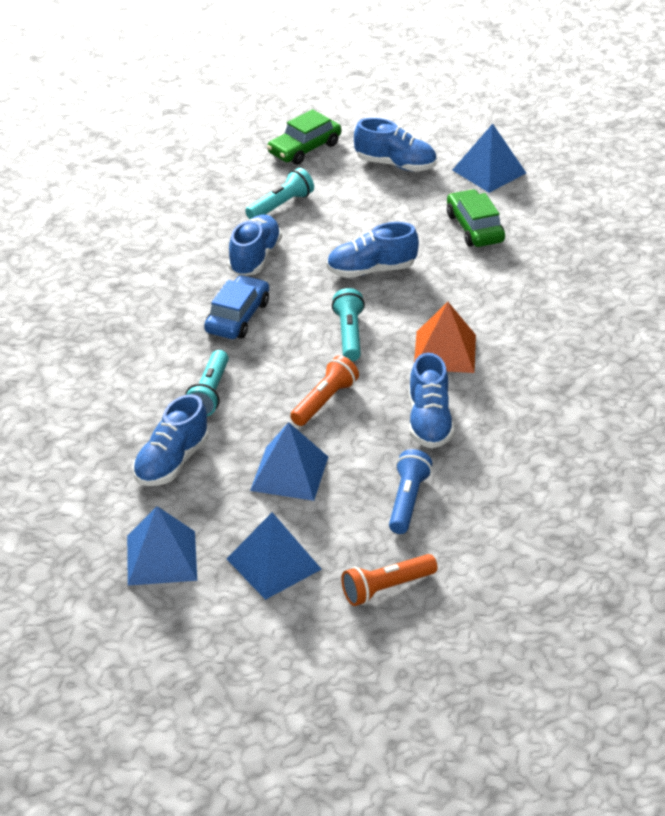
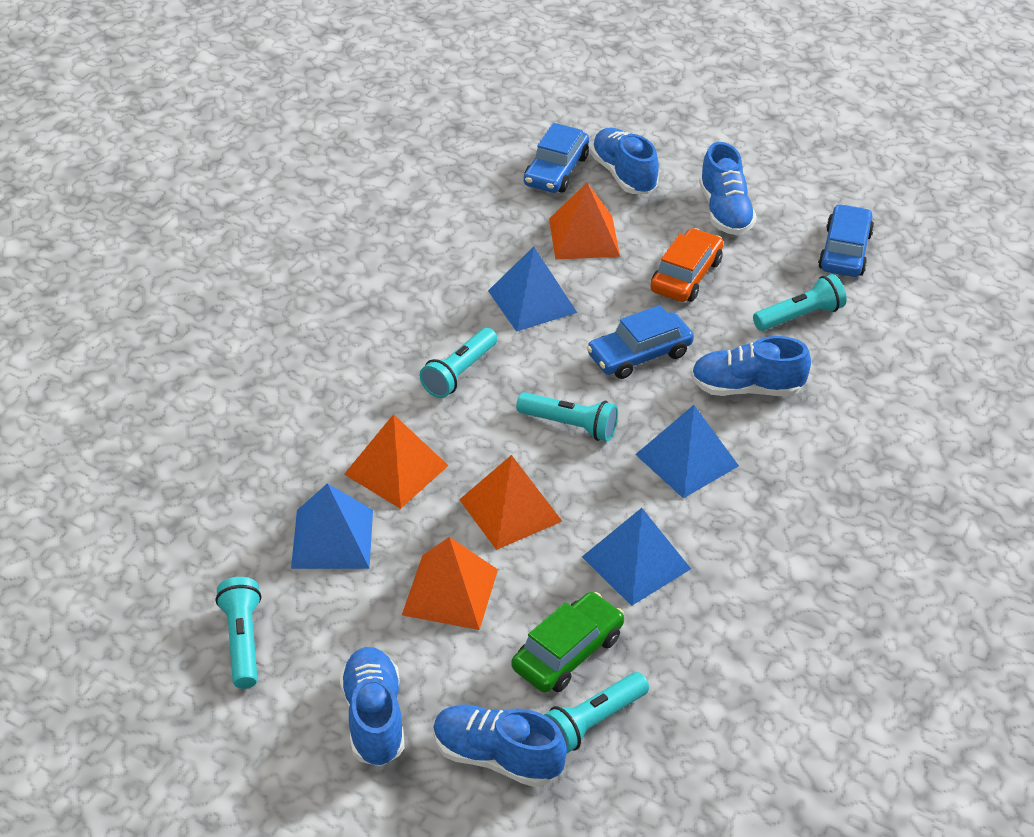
blue car: [204,275,269,339] = 1 -> [524,123,589,193] [587,305,694,379] [818,204,874,277] = 3
blue flashlight: [389,449,432,534] = 1 -> none = 0
green car: [267,109,341,165] [447,189,505,247] = 2 -> [511,592,624,693] = 1
orange car: none = 0 -> [651,228,724,302] = 1
orange flashlight: [290,355,359,426] [341,554,438,606] = 2 -> none = 0
orange pyramid: [414,302,476,373] = 1 -> [344,414,449,509] [402,537,498,630] [459,455,562,550] [549,183,620,260] = 4
turquoise flashlight: [185,350,229,416] [245,168,314,219] [332,288,365,361] = 3 -> [216,577,261,689] [420,328,497,398] [516,392,618,441] [544,672,649,753] [753,274,847,331] = 5

